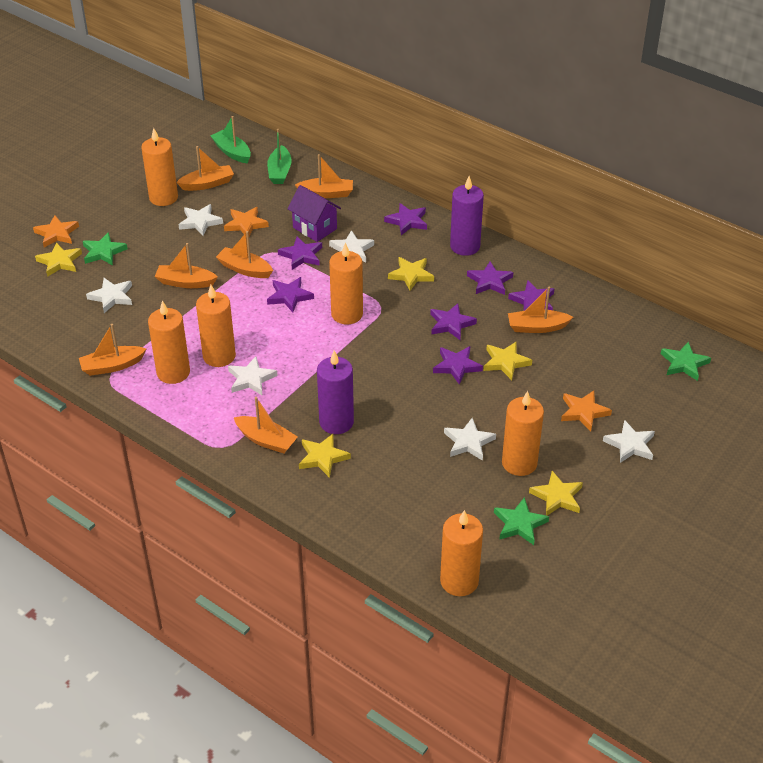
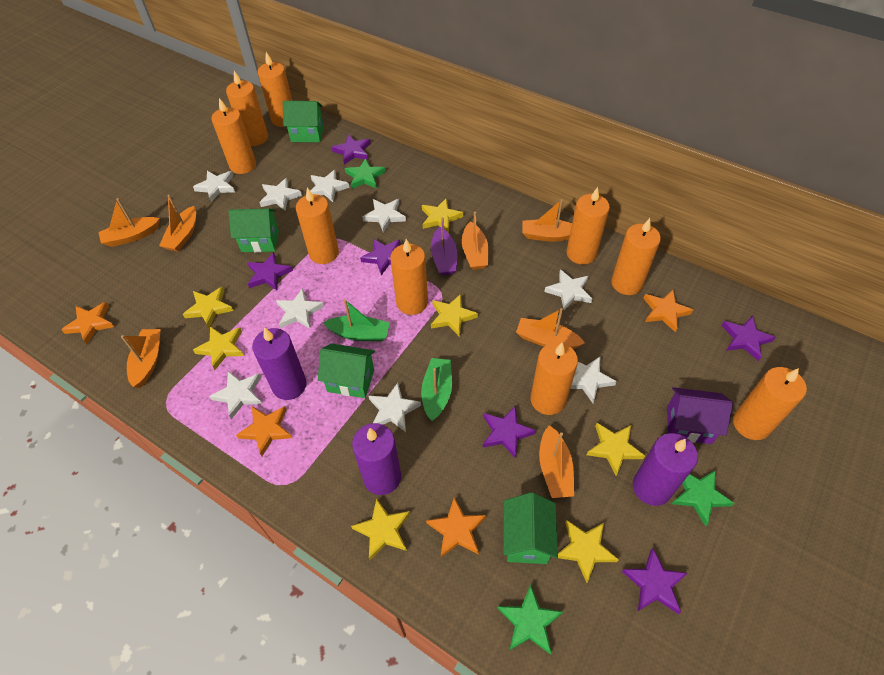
green house: none = 0 -> [228,208,279,253] [283,101,324,142] [318,343,375,398] [503,492,558,564] = 4
orange candle: [141,128,178,206] [148,301,190,384] [196,285,236,367] [329,242,363,325] [440,510,483,596] [502,391,544,476] = 6 -> [211,98,256,174] [226,71,268,146] [258,52,292,127] [296,188,339,264] [391,239,428,315] [530,342,578,415] [567,187,610,265] [611,218,661,295] [733,367,807,440] = 9
orange star: [33,215,79,248] [224,207,269,238] [561,390,612,431] = 3 -> [61,302,114,344] [236,406,292,456] [426,497,486,557] [643,290,693,332] = 4
purple boat: none = 0 -> [431,217,457,275] = 1
purple candle: [317,350,354,434] [450,176,484,256] = 2 -> [252,327,307,400] [352,423,401,495] [633,433,698,506] = 3
purple star: [267,277,314,312] [278,236,322,270] [384,203,427,235] [430,303,477,340] [433,346,483,385] [467,261,514,295] [508,280,555,311] = 7 -> [248,252,293,290] [332,135,371,165] [360,239,400,276] [483,405,536,459] [622,548,687,614] [722,316,776,361] = 6
white star: [86,278,132,313] [178,204,223,236] [228,356,278,395] [329,230,374,262] [444,418,496,461] [603,420,655,463] = 6 -> [193,171,235,202] [209,371,263,419] [259,178,302,211] [276,288,324,329] [310,170,350,202] [362,199,406,233] [368,383,421,432] [544,269,592,310] [570,357,617,403] = 9
yellow star: [35,242,82,277] [299,434,351,478] [388,257,434,291] [484,342,532,380] [529,471,583,516] = 5 -> [183,286,233,328] [193,326,244,370] [351,498,410,560] [422,198,463,233] [431,294,478,337] [558,520,619,583] [586,423,645,476] = 7

